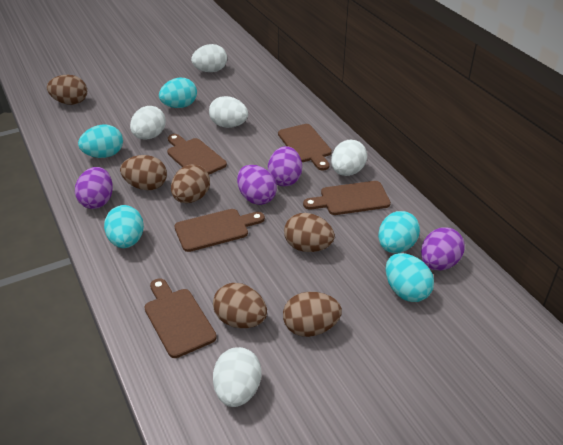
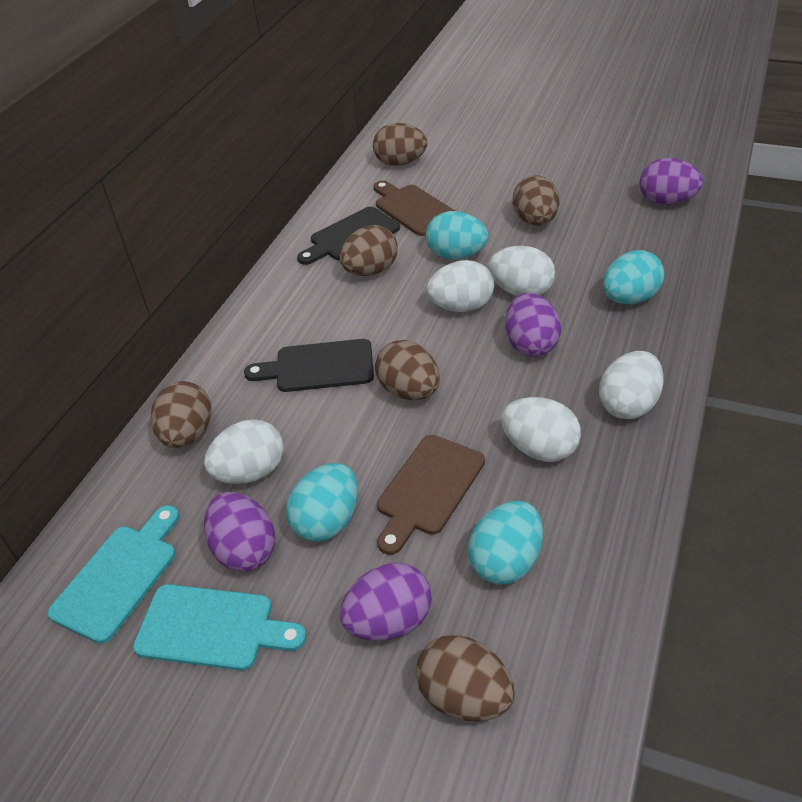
black cutting board: none = 0 -> [244,339,374,392] [297,207,400,265] = 2
brown cutting board: [144,278,217,358] [167,134,227,174] [174,209,265,252] [278,124,332,170] [303,181,391,215] = 5 -> [373,180,455,236] [377,435,485,555] = 2
turquoise cutting board: none = 0 -> [47,505,179,644] [133,584,306,671] = 2
turquoise egg: [78,124,123,158] [104,205,144,248] [159,78,197,108] [378,211,420,253] [386,253,434,302] = 5 -> [286,463,358,542] [426,211,489,260] [468,501,543,585] [603,250,665,304] = 4

